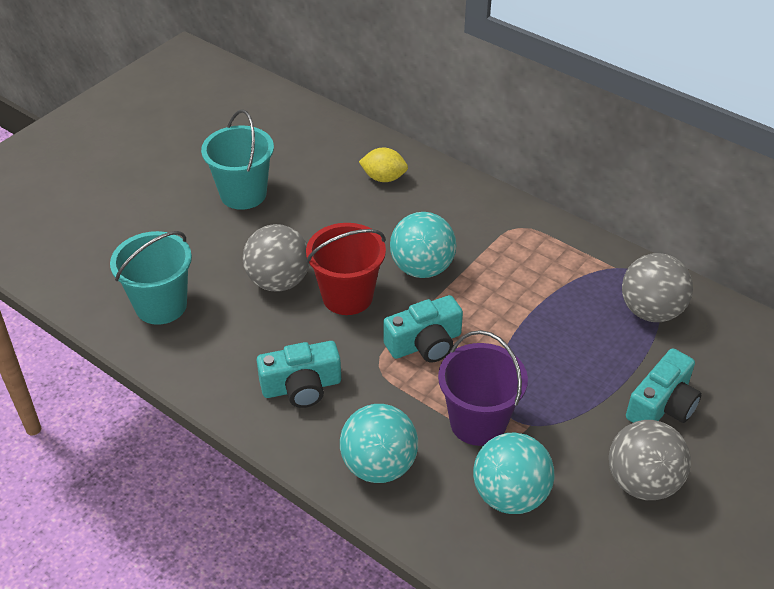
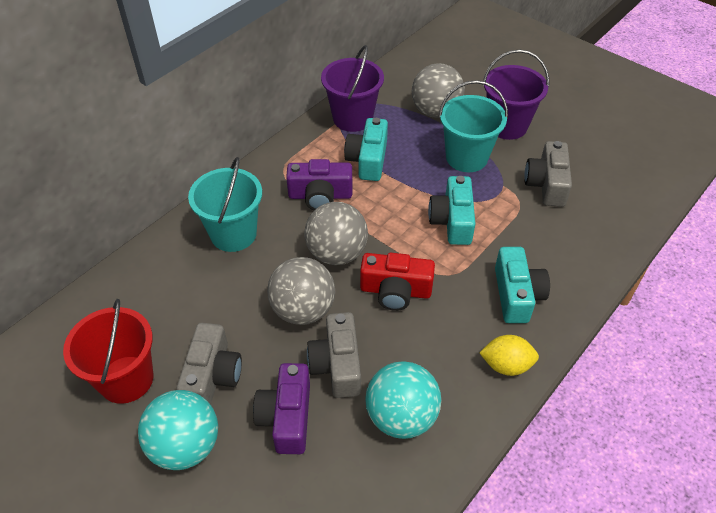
grey camera: none = 0 -> [177,323,242,405] [307,312,361,398] [524,141,572,207] = 3
purple bucket: [438,330,528,446] = 1 -> [321,45,384,132] [482,50,549,140] = 2
purple camera: none = 0 -> [253,363,310,454] [286,159,352,210] = 2
red camera: none = 0 -> [360,253,435,311] = 1
turquoise ball: [340,404,418,483] [390,212,456,278] [473,432,554,514] = 3 -> [138,390,218,470] [365,361,441,439] = 2

